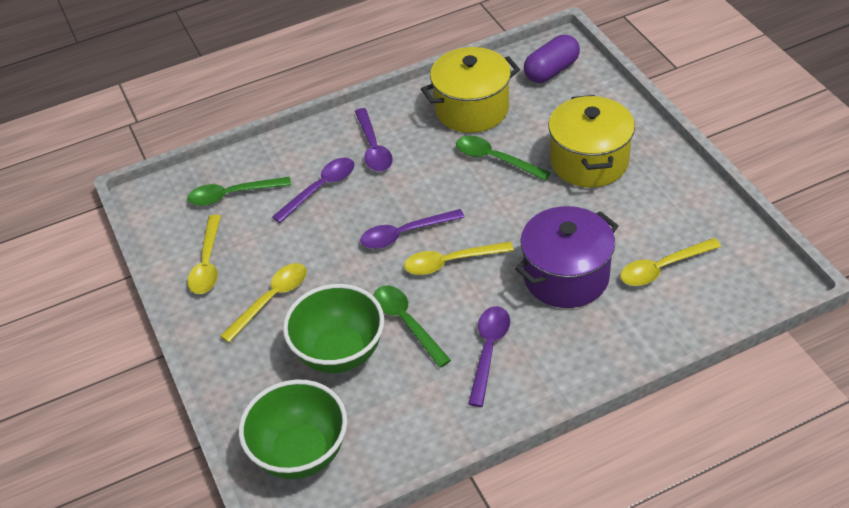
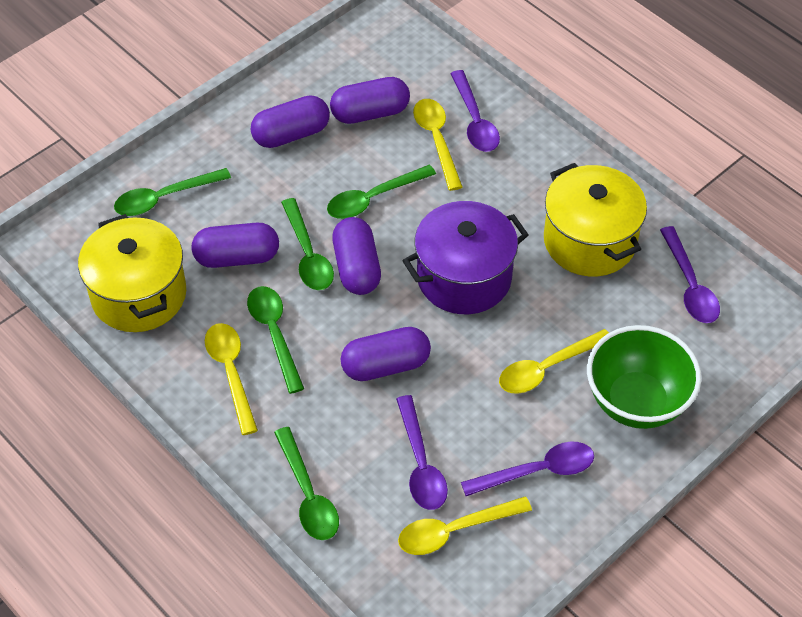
green bowl: [239,379,347,479] [283,284,384,373] = 2 -> [587,325,701,429] = 1
green spoon: [187,177,291,206] [374,286,451,368] [456,136,551,180] = 3 -> [114,168,231,216] [247,286,304,394] [274,427,339,540] [281,198,334,290] [327,165,436,219] = 5
purple capsule: [524,35,580,83] = 1 -> [192,223,279,268] [251,95,330,148] [330,77,410,124] [332,217,381,295] [341,327,431,381] = 5

